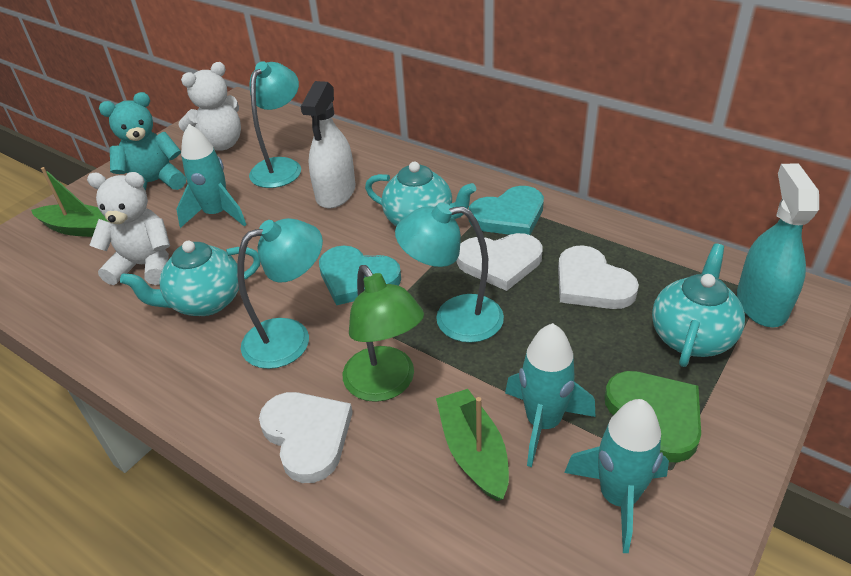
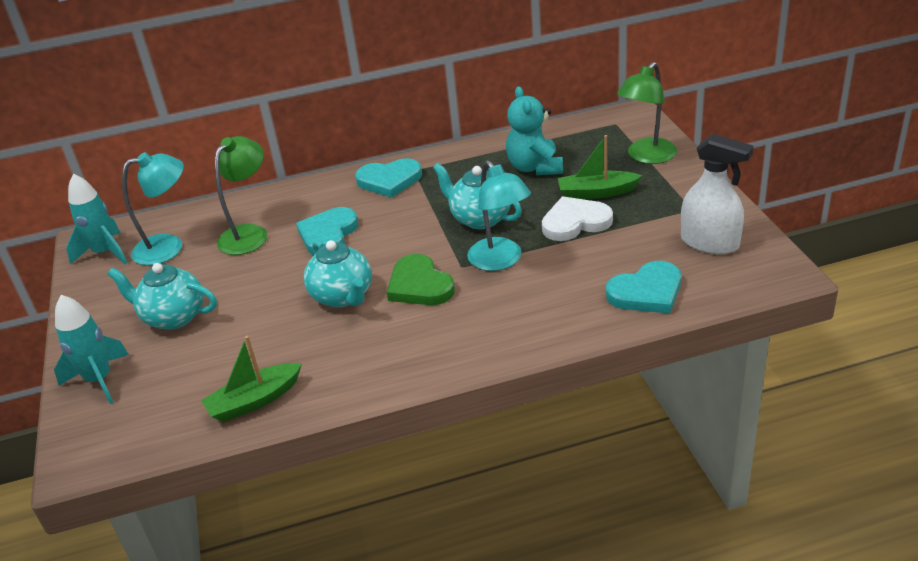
green lamp: [343,265,424,402] = 1 -> [215,136,267,255] [617,62,677,164] = 2
turquoise heart: [319,246,401,305] [468,186,544,235] = 2 -> [296,207,358,255] [355,158,422,198] [606,261,681,313] = 3
turquoise lamp: [237,218,323,369] [249,61,301,188] [395,202,504,343] = 3 -> [122,152,184,265] [467,160,531,271] = 2
turquoise rocket: [176,124,247,228] [505,323,595,467] [564,399,669,553] = 3 -> [54,295,129,404] [66,174,127,265] = 2
turquoise spray bottle: [737,164,819,327] = 1 -> none = 0
white heart: [259,392,353,483] [457,233,542,291] [558,245,639,309] = 3 -> [542,196,613,241] = 1
white teddy bear: [87,172,170,285] [179,62,241,150] = 2 -> none = 0

